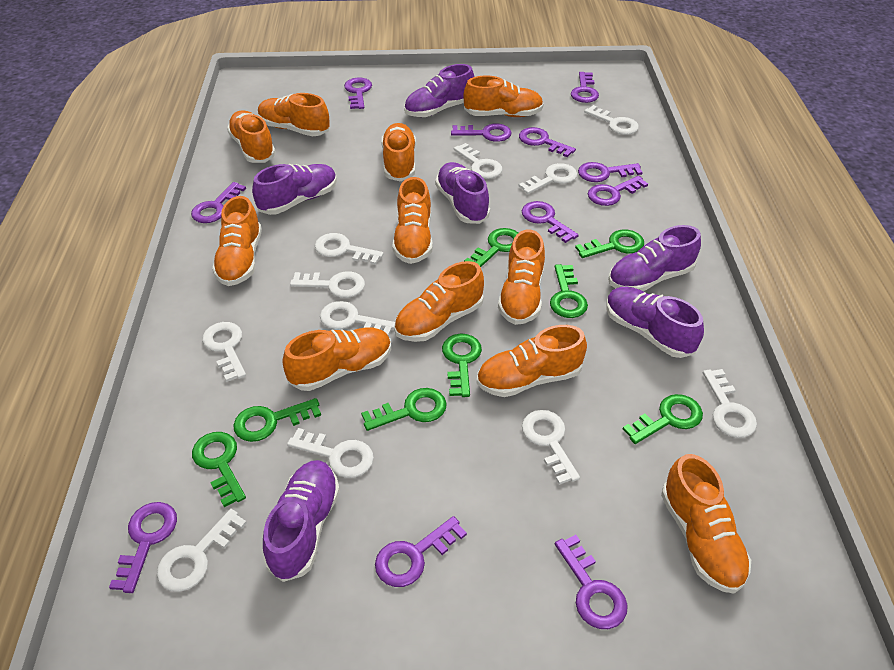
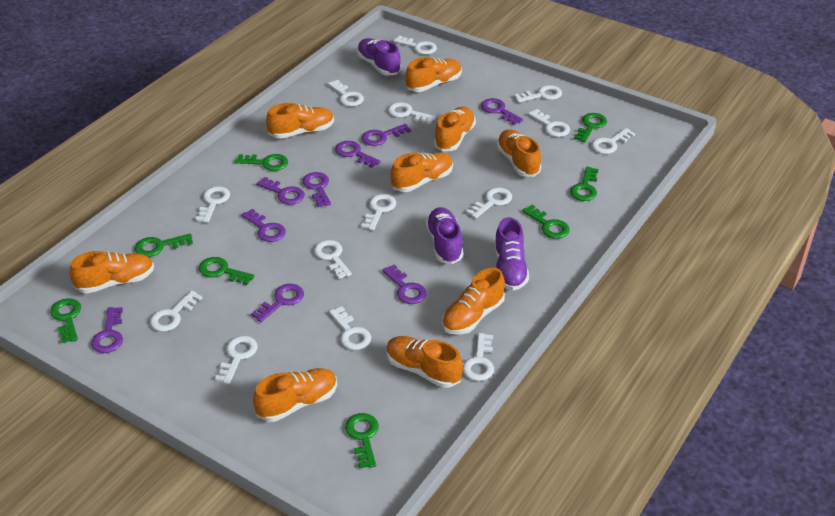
orange shoe: [212,196,262,286] [227,110,276,163] [258,93,330,136] [282,327,391,391] [381,123,416,181] [392,177,433,264] [394,261,484,342] [463,76,544,117] [477,325,587,397] [498,229,545,325] [661,454,751,593] = 11 -> [69,251,154,293] [253,368,337,422] [266,103,334,139] [386,336,463,388] [391,152,453,192] [406,57,462,92] [434,107,476,151] [442,268,505,335] [496,129,541,177] = 9
purple key: [109,502,177,593] [191,182,246,223] [344,77,372,109] [375,516,467,587] [451,124,512,142] [519,127,576,157] [522,201,578,243] [555,535,628,629] [571,72,599,103] [578,162,643,182] [588,176,648,206] = 11 -> [91,307,123,353] [242,209,286,242] [251,284,304,322] [256,177,305,205] [302,172,331,207] [335,141,380,168] [362,124,411,146] [382,264,427,304] [481,98,523,125] = 9
purple shoe: [252,164,337,215] [263,460,340,582] [404,64,474,117] [435,162,490,224] [606,287,704,358] [608,225,701,291] = 6 -> [357,38,401,76] [426,207,463,264] [494,217,529,291] = 3
white key: [157,509,247,592] [202,322,246,382] [287,428,374,478] [290,271,365,298] [315,233,384,265] [320,301,395,337] [454,143,502,179] [519,163,577,194] [522,410,580,485] [584,105,639,135] [703,369,757,438] = 11 -> [150,291,202,331] [196,186,230,223] [215,336,258,384] [314,240,352,279] [328,80,364,106] [329,306,371,350] [361,194,396,230] [388,102,436,124] [393,35,437,55] [463,333,494,381] [466,187,512,219] [514,85,562,103] [528,109,570,137] [592,128,635,154] = 14

